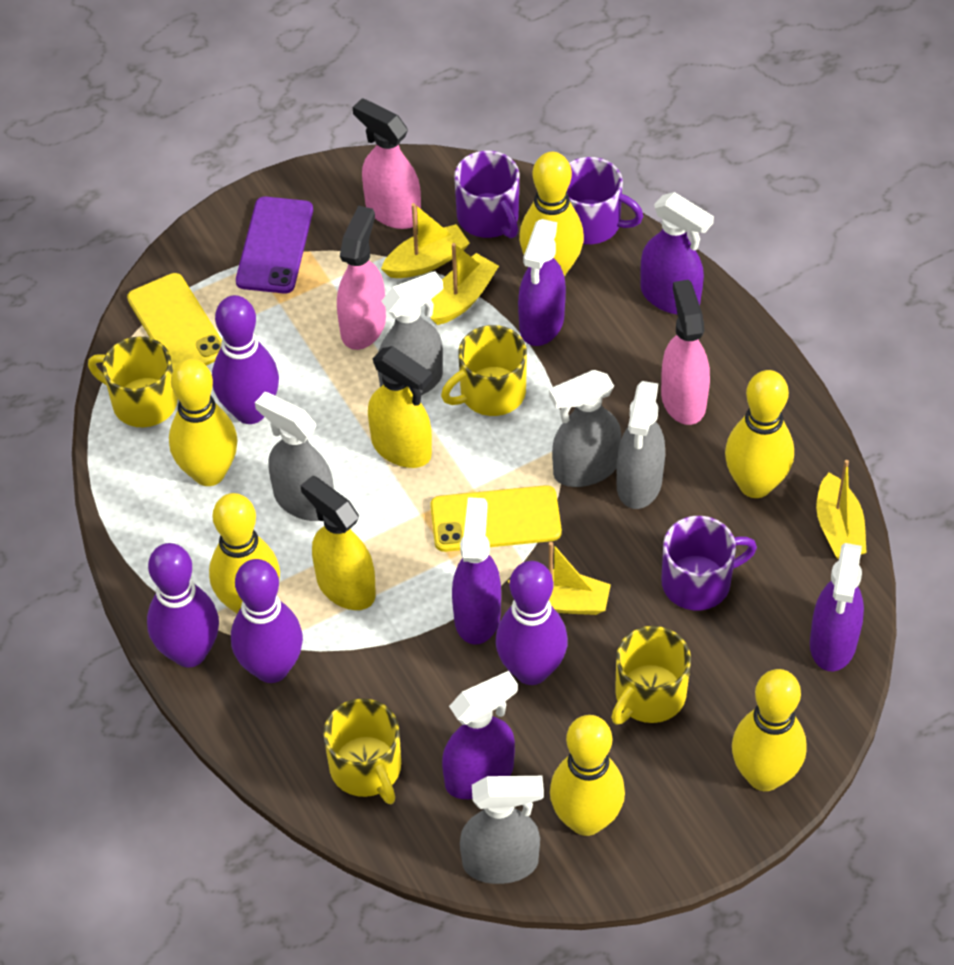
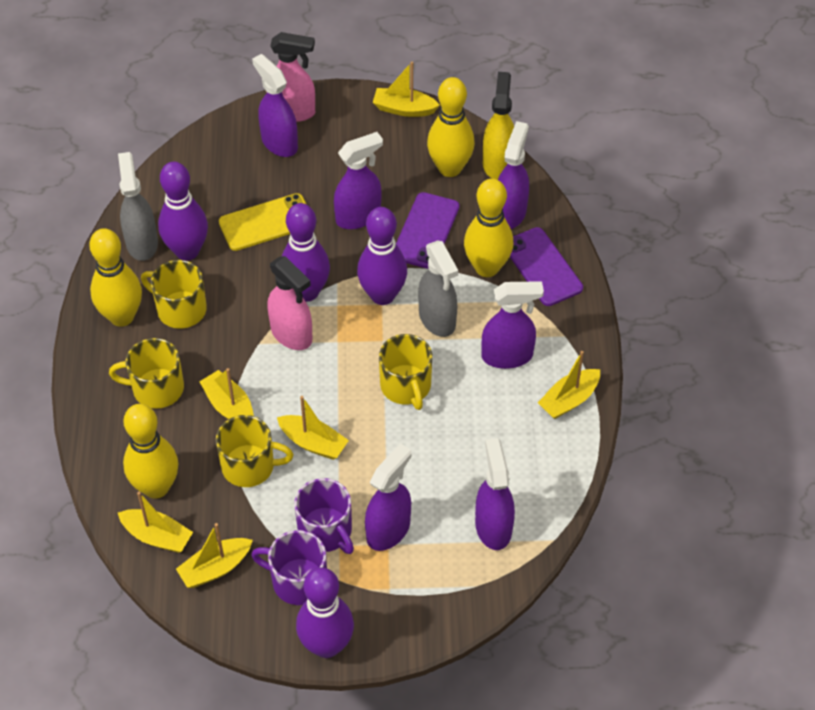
grey spray bottle: [255,392,334,521] [378,271,443,395] [460,776,544,884] [549,370,621,487] [617,381,665,509] = 5 -> [118,152,158,261] [418,240,459,337] = 2
pink spray bottle: [337,206,386,350] [353,98,421,229] [661,280,710,425] = 3 -> [267,256,313,350] [270,32,315,122] = 2
purple mug: [454,150,519,238] [567,157,643,244] [662,516,757,610] = 3 -> [251,530,327,605] [294,478,354,554] = 2
purple phone: [236,196,313,294] = 1 -> [396,192,460,269] [510,227,583,306] = 2
purple spray bottle: [442,671,518,799] [452,497,501,645] [518,219,566,346] [640,192,714,315] [810,543,864,671] = 5 -> [252,54,298,157] [334,132,383,229] [365,443,412,551] [475,438,515,550] [481,281,544,369] [498,121,529,229] = 6
yellow boat: [381,203,470,278] [431,243,499,325] [508,542,611,615] [816,460,867,559] = 4 -> [118,492,193,553] [176,523,253,588] [199,368,254,419] [277,396,349,460] [373,62,440,117] [538,351,600,419] = 6
yellow bowling pin: [169,359,238,486] [209,493,280,614] [519,152,584,277] [550,715,625,836] [725,370,794,498] [732,669,806,791] = 6 -> [89,228,142,327] [123,404,179,499] [427,77,475,177] [464,178,513,277] = 4
yellow phone: [127,273,222,370] [430,485,562,552] = 2 -> [219,193,307,251] = 1
yellow spray bottle: [300,476,376,610] [368,346,433,468] = 2 -> [483,72,514,179] = 1

